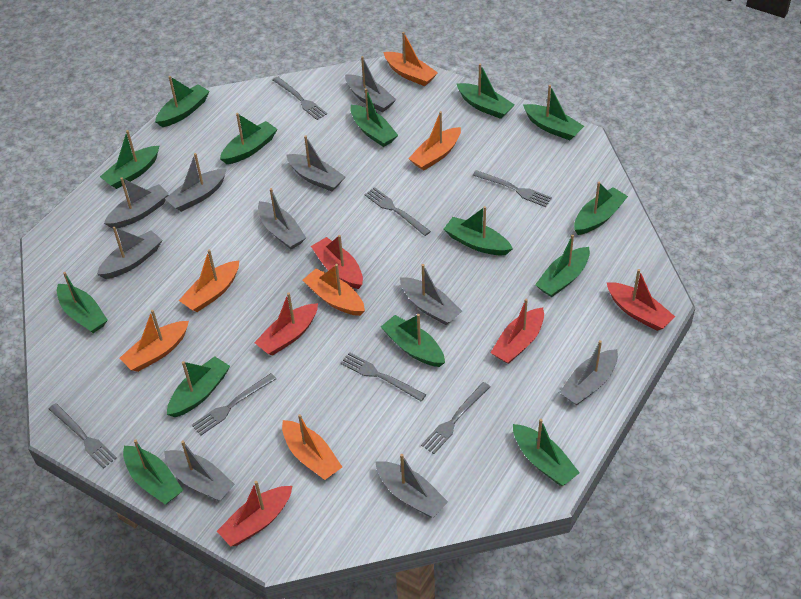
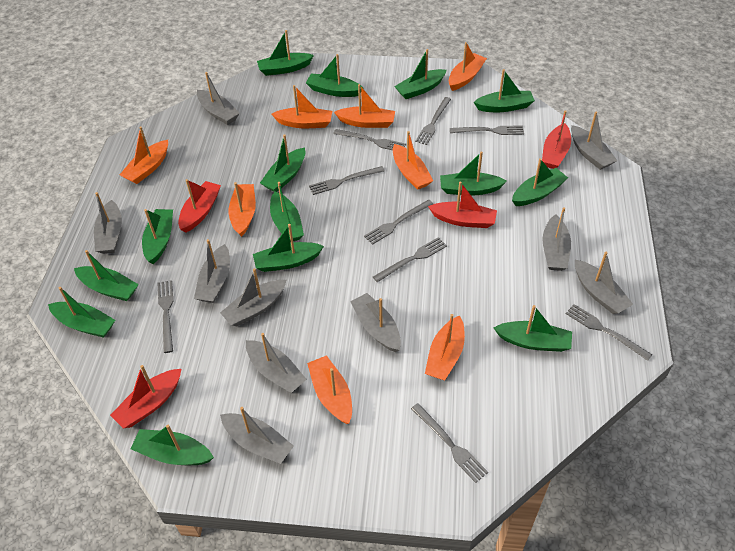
grey fork: [49,403,117,468] [192,373,276,435] [273,77,327,120] [340,352,426,401] [364,187,431,236] [421,382,490,454] [473,170,552,207] = 7 -> [158,280,173,353] [309,166,385,195] [334,129,406,150] [364,200,433,245] [373,237,447,282] [411,403,488,483] [415,97,451,145] [450,125,524,135] [566,304,652,361] = 9
orange boat: [119,310,189,372] [179,249,239,312] [282,414,342,480] [303,264,365,316] [384,32,438,86] [408,111,461,170] = 6 -> [120,127,168,184] [229,182,256,237] [272,85,332,128] [307,355,352,424] [334,84,395,128] [393,131,433,190] [425,314,465,380] [449,42,487,91] = 8
red boat: [217,481,292,547] [254,292,318,356] [311,235,363,289] [490,299,544,364] [606,269,675,331] = 5 -> [110,365,181,429] [178,179,221,232] [428,182,497,228] [542,110,571,169] = 4

